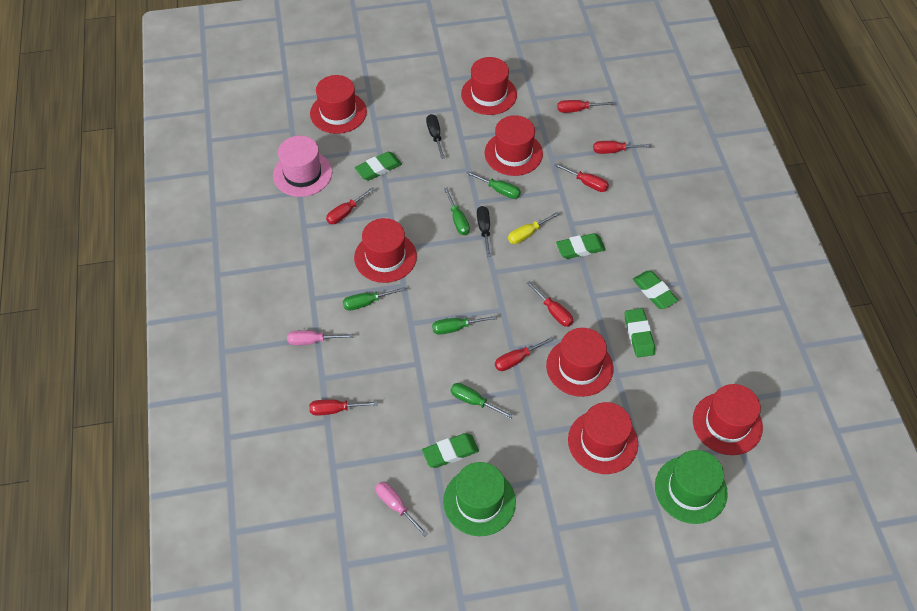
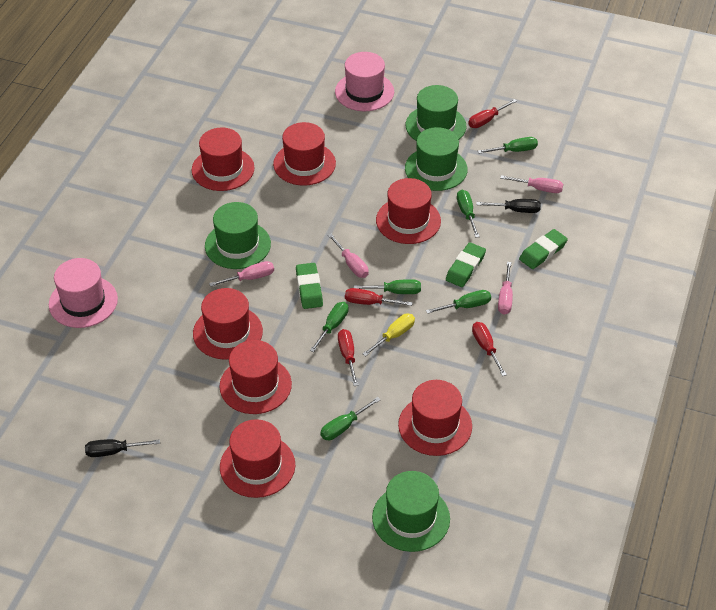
green eraser: [355,152,402,181] [422,433,479,468] [556,233,606,259] [625,308,655,358] [633,271,678,309] = 5 -> [296,263,323,309] [446,242,486,287] [519,229,568,269] = 3
green hat: [443,462,516,536] [655,450,728,524] = 2 -> [205,202,271,269] [372,471,450,552] [405,127,468,191] [406,85,466,141] = 4
green screwdriver: [343,287,406,311] [432,315,497,335] [444,188,470,235] [451,383,513,419] [466,171,521,199] = 5 -> [310,302,349,352] [320,397,380,440] [354,279,421,294] [426,290,491,314] [457,190,480,238] [478,137,538,154] = 6
pink hat: [273,136,332,197] = 1 -> [49,258,118,328] [335,52,394,111] = 2
pink screwdriver: [287,330,353,345] [375,482,428,537] = 2 -> [209,261,274,287] [328,234,369,278] [498,262,513,314] [500,175,563,193] = 4
red screwdriver: [309,399,378,416] [326,187,375,224] [495,337,554,371] [526,281,573,327] [554,163,609,192] [557,100,614,113] [593,141,651,154] = 7 -> [338,329,358,386] [345,288,413,306] [468,99,517,128] [472,322,507,376] = 4

